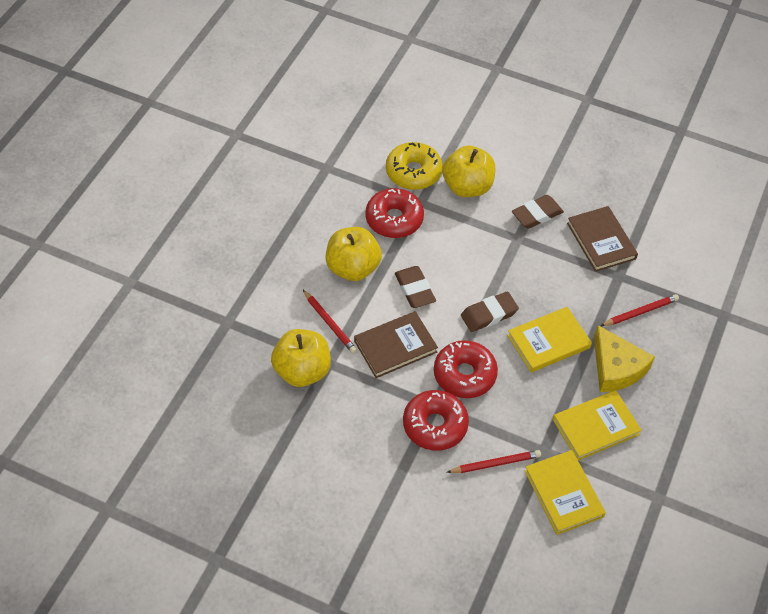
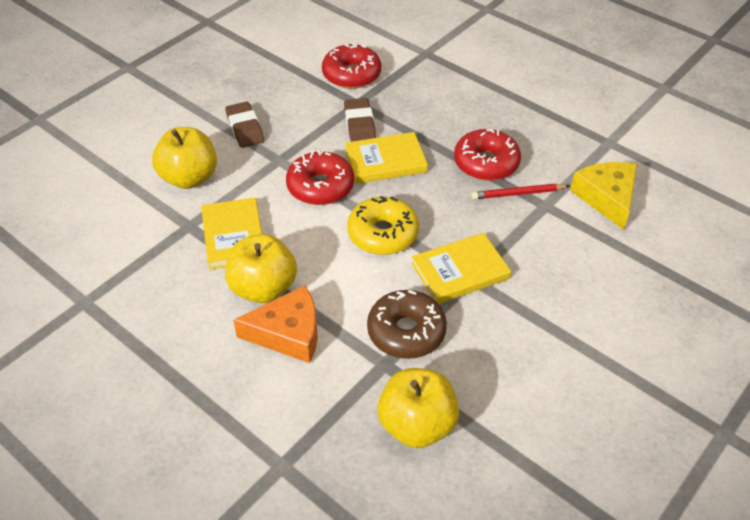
brown book: [354,311,438,378] [567,206,638,272] = 2 -> none = 0
brown donut: none = 0 -> [367,290,447,359] = 1
brown eraser: [395,266,436,308] [461,291,519,332] [512,195,564,229] = 3 -> [225,101,264,148] [344,98,376,142] = 2
orange cheese: none = 0 -> [233,285,318,363] = 1
red pencil: [303,290,357,354] [447,450,541,473] [601,294,679,326] = 3 -> [471,184,569,199] = 1

